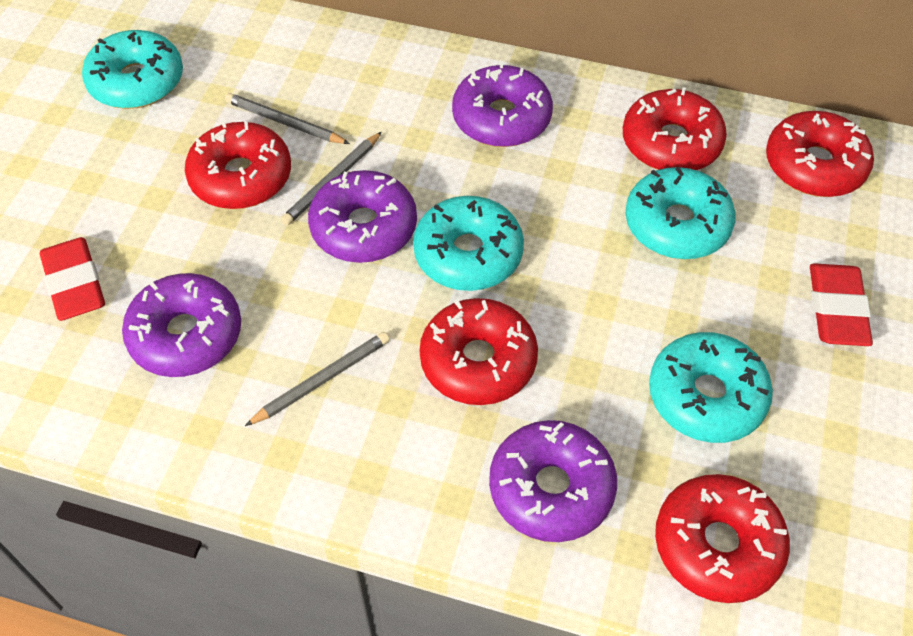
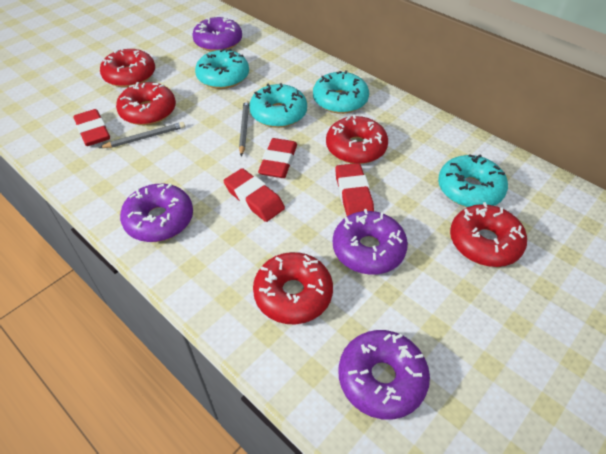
grey pencil: [225,93,350,144] [245,332,390,426] [281,132,382,225] = 3 -> [99,122,185,148] [239,100,249,157] = 2
red eraser: [40,237,105,321] [810,263,873,346] = 2 -> [73,109,110,146] [224,168,285,222] [258,138,297,178] [335,163,374,216] = 4

